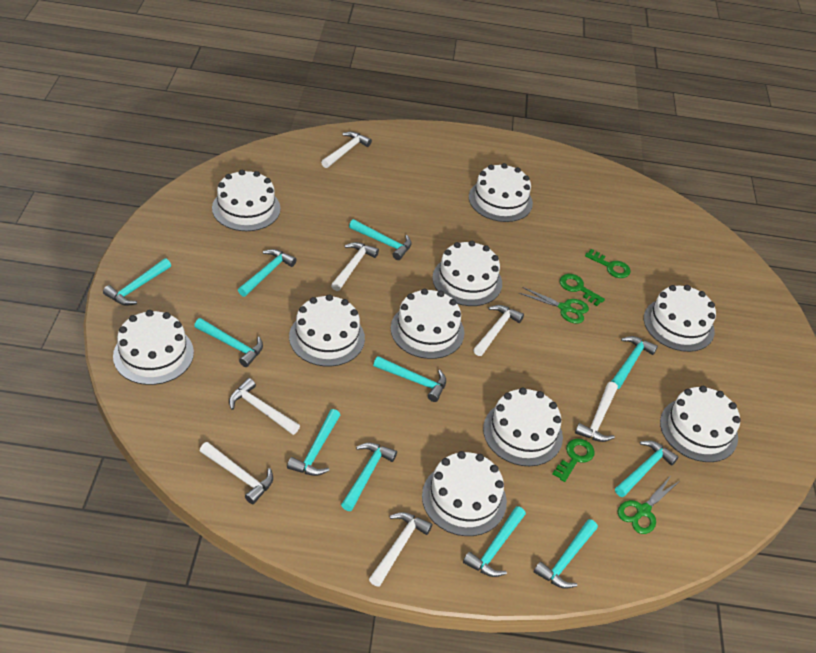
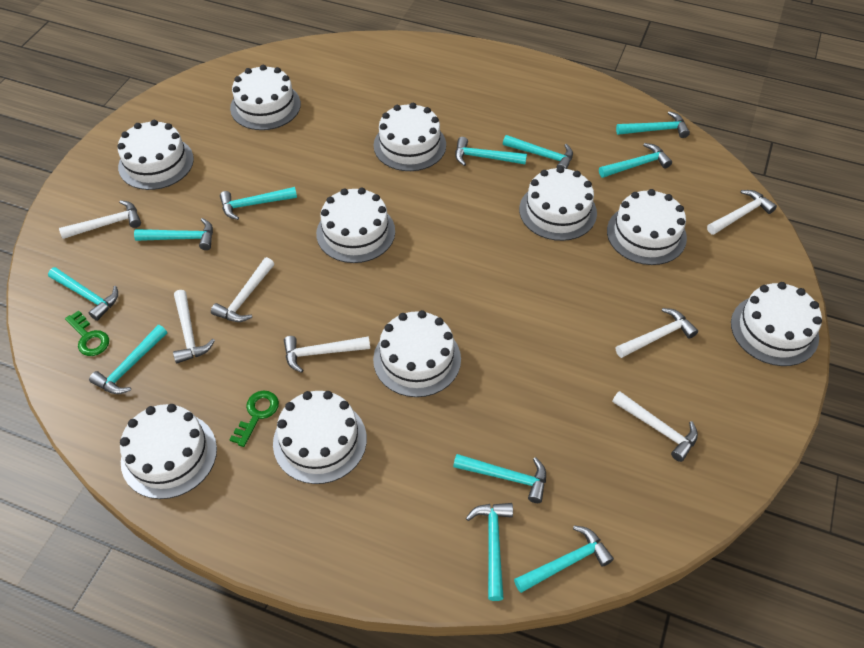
green key: [552,439,595,482] [560,274,605,306] [585,249,631,278] = 3 -> [65,310,109,356] [229,391,279,447] = 2
green scissors: [519,287,589,324] [618,476,678,534] = 2 -> none = 0

